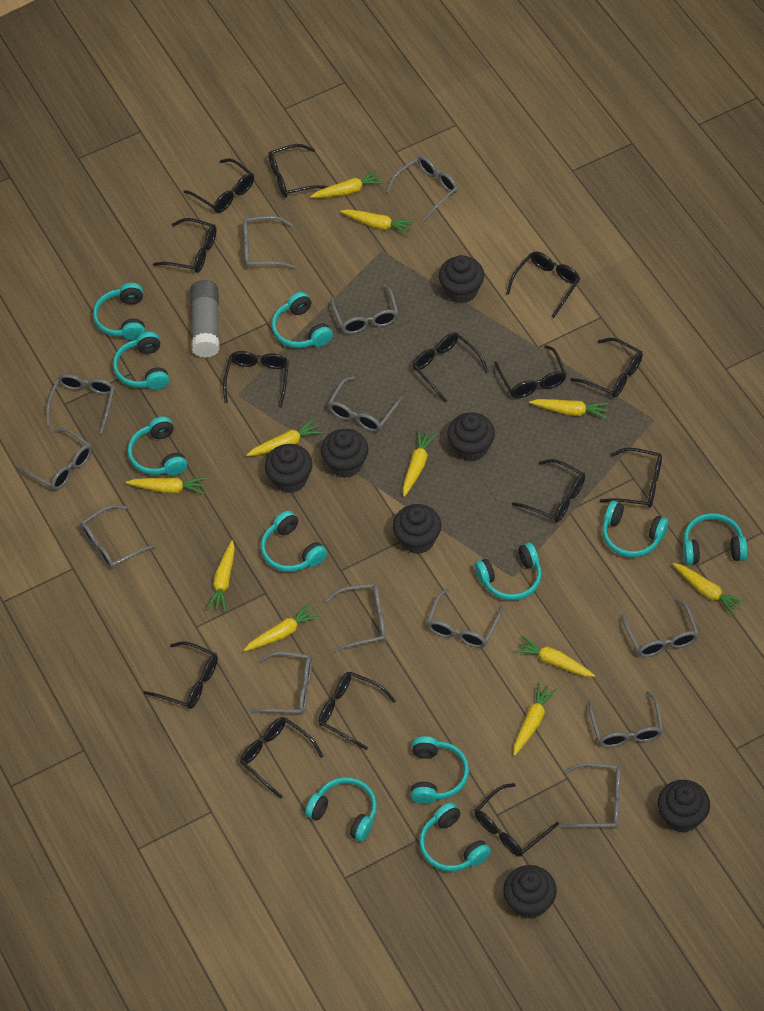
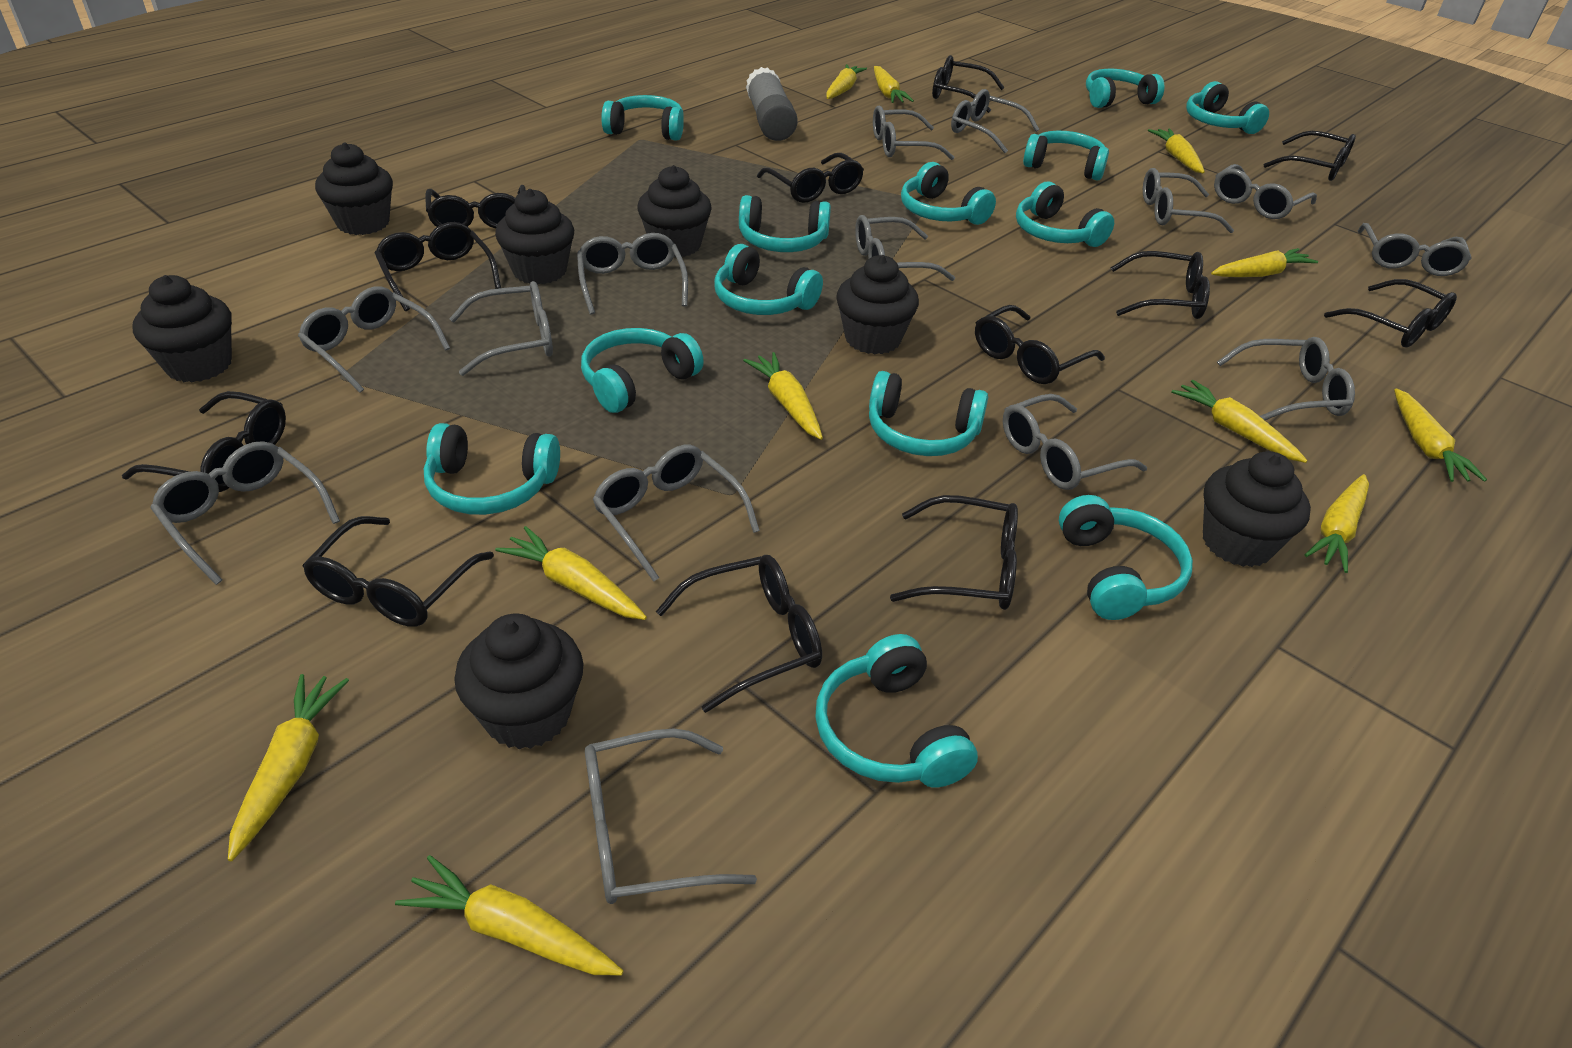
black glasses: [143,641,218,709] [153,218,217,273] [184,158,254,213] [223,351,289,408] [240,717,323,799] [268,144,329,198] [318,672,396,750] [413,332,489,402] [475,783,559,857] [494,345,567,398] [506,251,580,318] [511,459,585,522] [570,338,643,398] [600,448,662,508] = 14 -> [122,391,286,492] [303,516,494,627] [375,222,501,311] [425,185,525,229] [656,555,822,713] [757,153,864,203] [890,495,1018,610] [932,55,1005,113] [975,305,1105,384] [1110,251,1210,319] [1264,131,1356,181] [1324,279,1457,348] = 12
grey glasses: [17,428,92,490] [46,374,115,434] [80,505,156,569] [243,216,295,268] [250,652,312,715] [325,584,386,652] [328,376,403,432] [331,284,398,334] [386,156,458,222] [427,588,503,648] [561,763,621,829] [589,691,663,748] [621,598,699,657] = 13 -> [150,441,340,585] [298,286,450,393] [449,281,553,376] [577,233,688,314] [585,728,757,904] [592,445,760,582] [855,215,955,281] [873,106,954,160] [951,89,1039,153] [1003,394,1147,490] [1143,168,1234,233] [1214,164,1317,219] [1217,337,1355,420] [1358,223,1472,276] = 14
turquoise headphones: [93,283,145,340] [113,332,169,390] [128,416,187,476] [261,511,327,572] [272,292,333,348] [305,777,377,842] [411,736,469,804] [419,802,491,872] [475,543,542,600] [602,501,669,557] [683,513,748,565] = 11 -> [424,423,560,515] [581,328,704,413] [601,95,684,141] [714,244,823,315] [739,195,831,252] [815,634,978,788] [869,371,988,456] [901,162,996,225] [1016,181,1114,247] [1023,131,1109,181] [1059,495,1193,620] [1086,69,1165,108] [1186,81,1269,134] = 13

